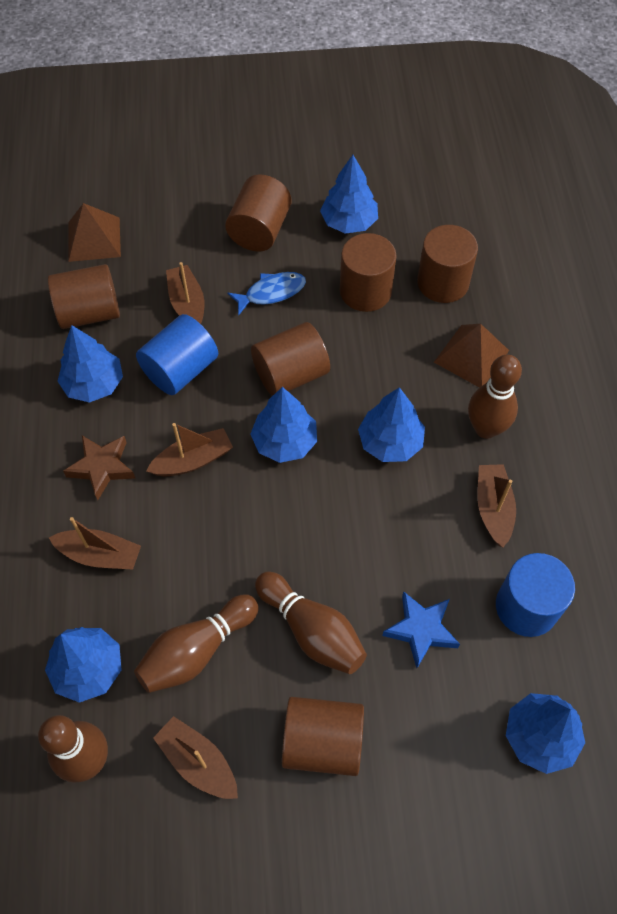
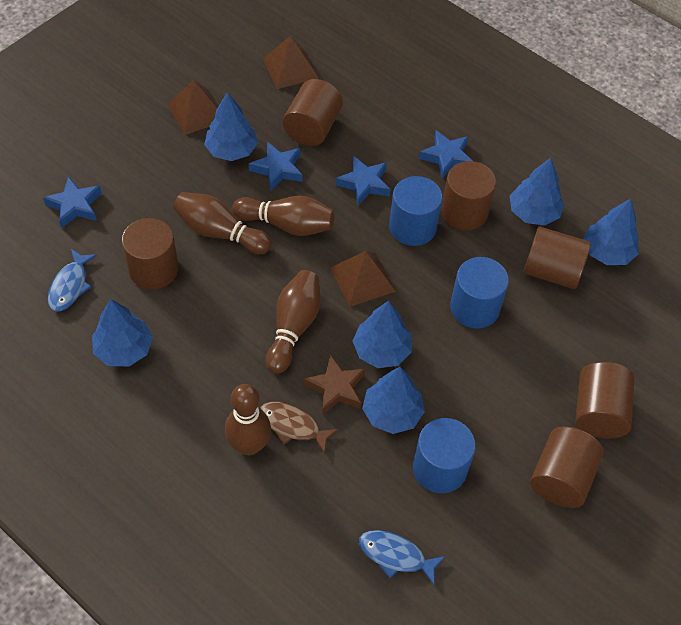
blue cylinder: [136,314,218,395] [496,553,575,637] = 2 -> [389,176,442,246] [413,418,476,493] [450,257,509,329] = 3
blue fish: [227,272,306,316] = 1 -> [48,249,97,311] [359,530,445,586] = 2
blue star: [382,591,460,668] = 1 -> [43,176,102,228] [249,141,303,192] [336,156,390,206] [419,130,472,179] = 4
brown boat: [49,517,141,570] [146,423,233,476] [153,716,238,799] [166,262,204,324] [477,464,516,547] = 5 -> none = 0
brown fish: none = 0 -> [260,402,338,454] = 1
brown pyramid: [68,203,121,262] [434,324,509,388] = 2 -> [167,80,218,135] [263,36,319,89] [330,251,396,307] = 3

